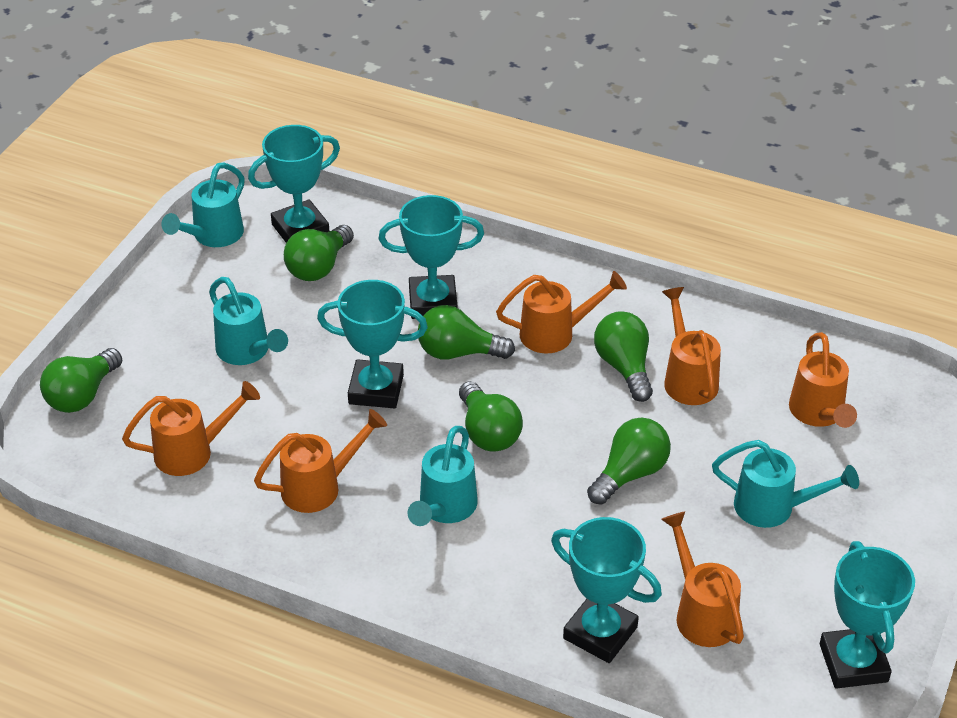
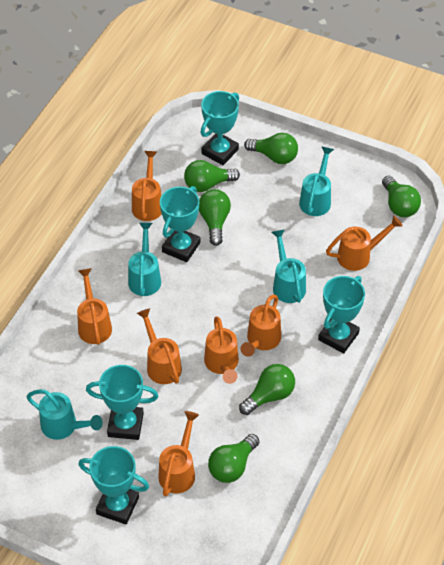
orange watering can: [122,381,260,476] [254,409,387,513] [496,271,627,354] [661,511,744,647] [662,287,721,405] [789,332,857,428] = 6 -> [77,268,112,345] [132,151,162,221] [137,308,182,384] [159,411,199,497] [204,316,239,384] [241,295,281,357] [326,216,402,271] = 7

